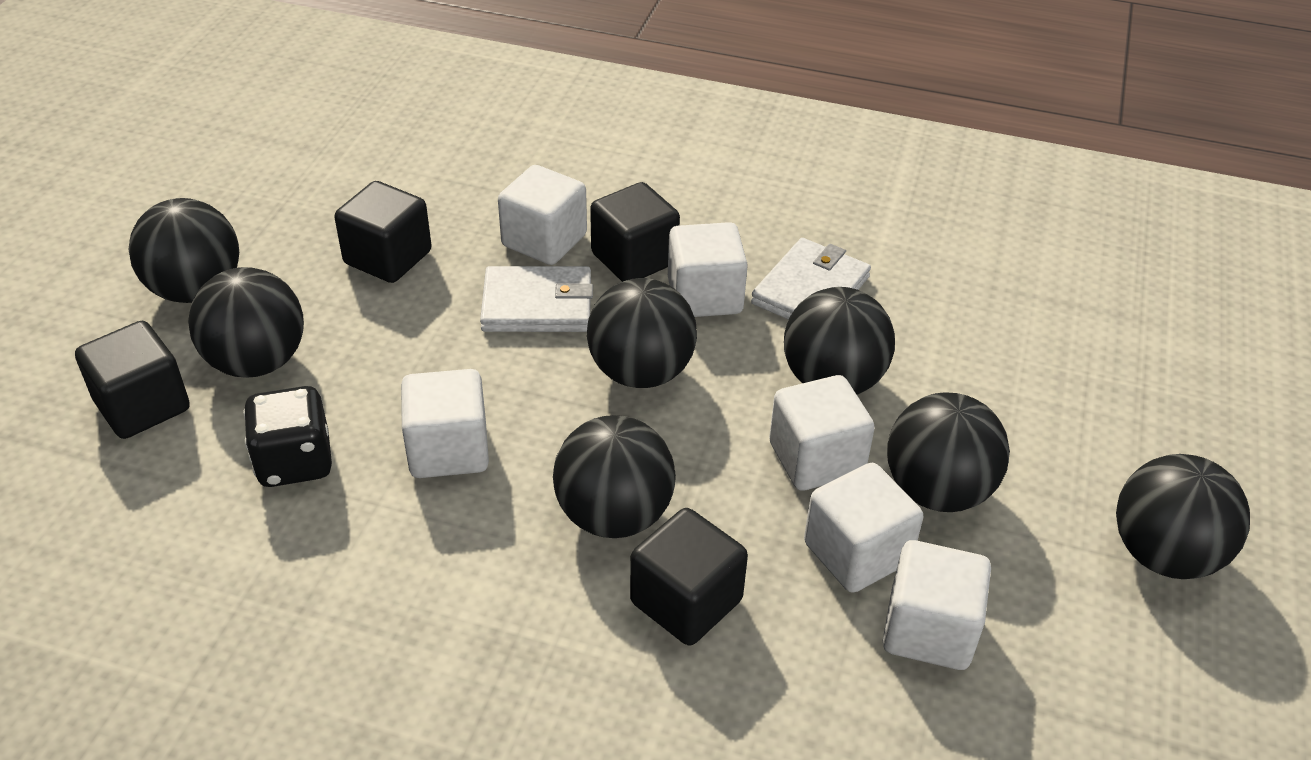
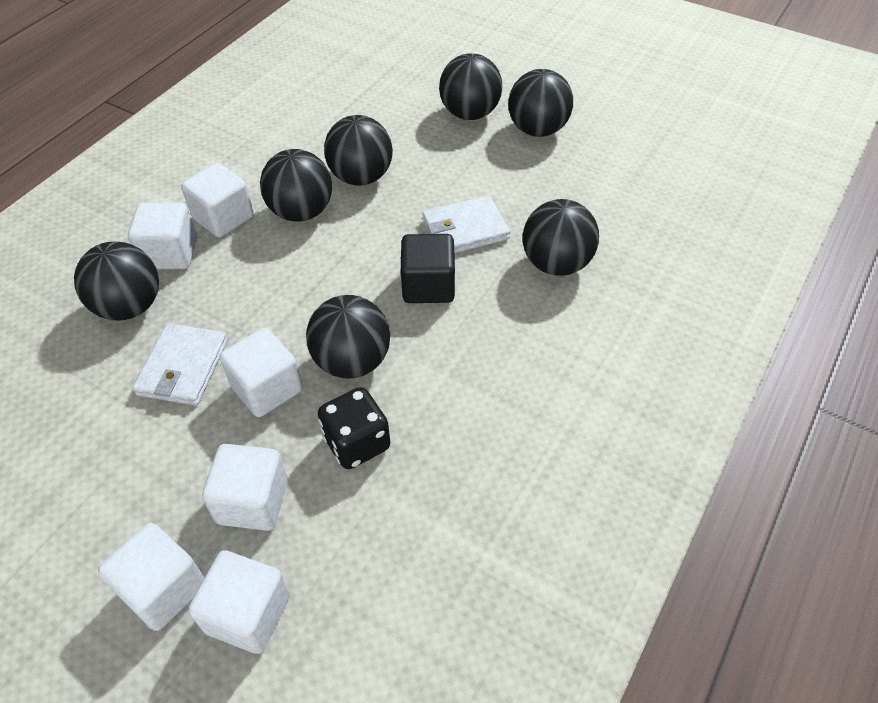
black cube: [75,321,190,439] [334,181,432,283] [590,182,680,282] [630,508,748,645] = 4 -> [401,234,455,303] = 1

